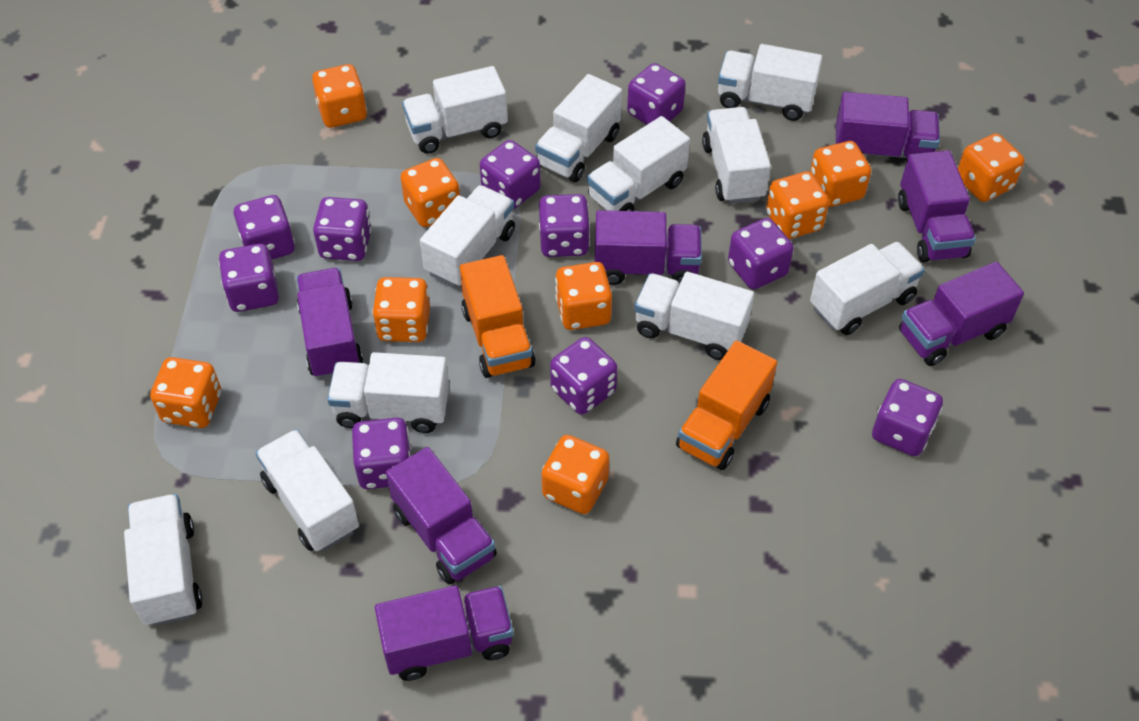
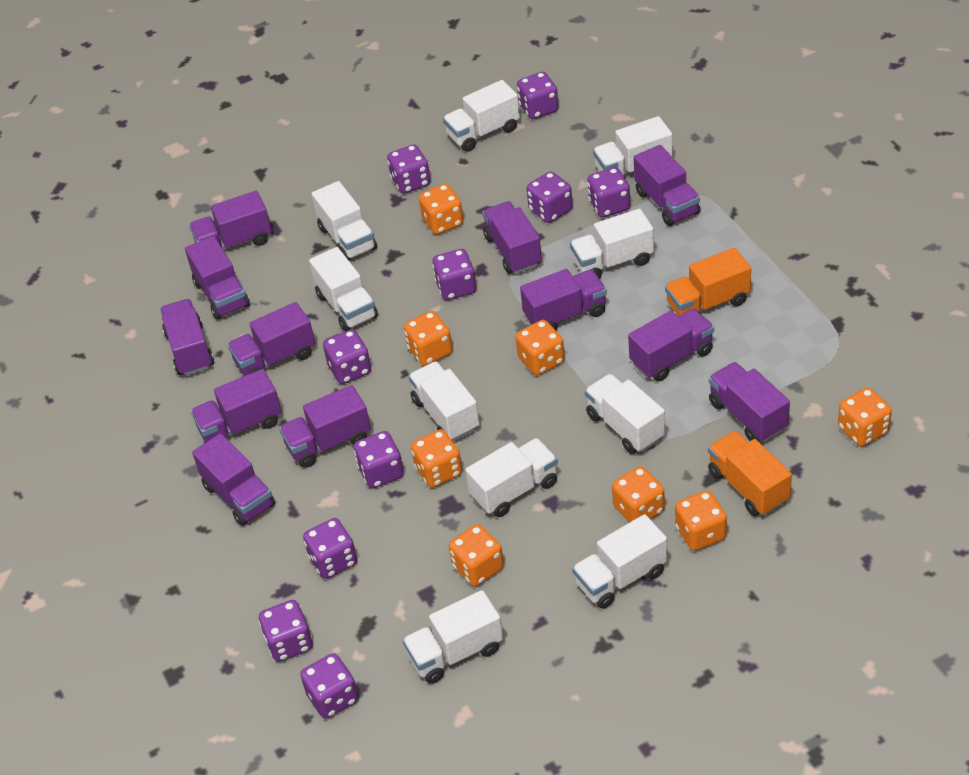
orange dice: [150,357,221,428] [312,64,367,128] [372,277,430,342] [401,158,460,227] [542,435,609,514] [555,262,612,330] [766,171,829,239] [810,141,871,207] [958,133,1025,202] = 9 -> [404,311,453,366] [411,429,462,488] [419,184,464,235] [449,524,504,586] [515,320,565,375] [612,466,665,523] [675,490,727,551] [838,387,892,447] = 8
purple truck: [297,268,363,379] [375,585,514,681] [386,447,497,584] [595,210,702,285] [836,92,940,158] [898,150,976,262] [899,262,1024,366] = 7 -> [160,299,214,376] [185,236,250,320] [189,191,272,250] [191,369,282,442] [192,433,275,526] [228,302,315,376] [279,385,371,468] [482,201,542,274] [520,269,607,330] [628,308,714,381] [634,145,700,226] [709,362,790,442] = 12
white truck: [124,494,202,626] [255,429,359,551] [327,352,449,433] [402,66,507,154] [420,185,515,287] [535,74,622,182] [587,116,690,211] [634,272,754,360] [702,107,771,204] [718,44,823,121] [810,242,925,335] = 11 -> [309,247,378,331] [311,181,377,261] [403,590,503,684] [408,361,480,441] [443,80,520,152] [465,438,558,517] [570,209,654,279] [572,514,668,609] [585,374,665,454] [593,116,673,176] = 10

